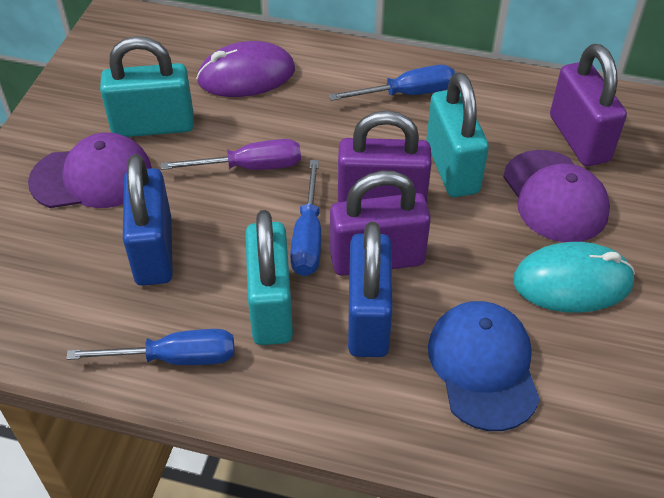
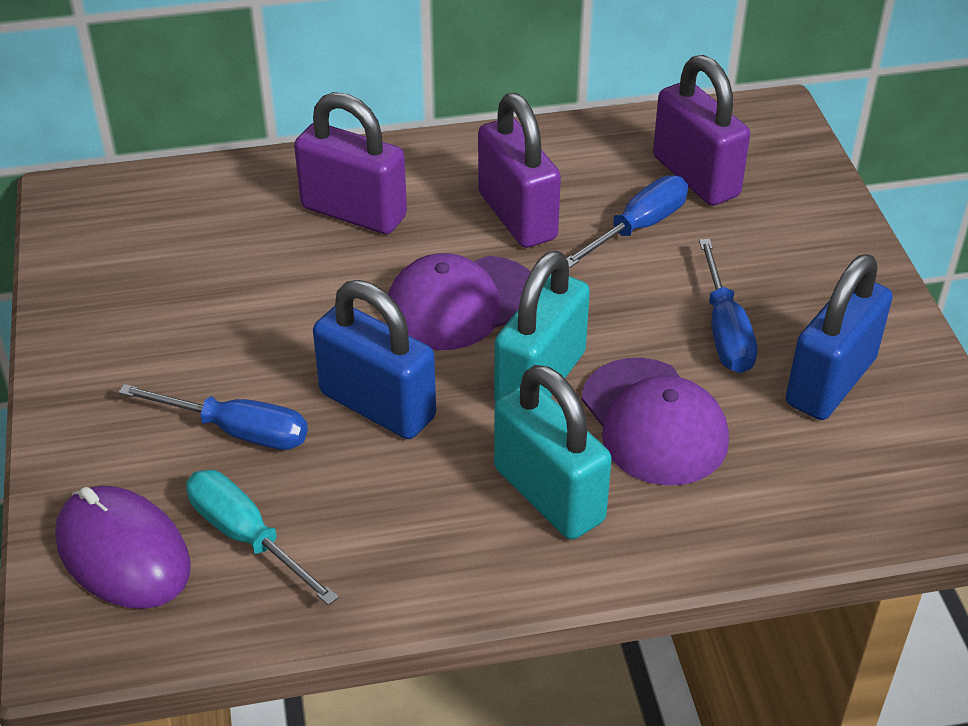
blue cap: [428,301,540,431] = 1 -> none = 0
purple screwdriver: [161,139,301,170] = 1 -> none = 0
turquoise mouse: [513,242,635,313] = 1 -> none = 0
turquoise padlock: [100,36,194,137] [245,210,293,345] [426,72,489,197] = 3 -> [494,251,590,403] [494,365,612,540] = 2
turquoise screwdriver: none = 0 -> [186,470,339,606] = 1

